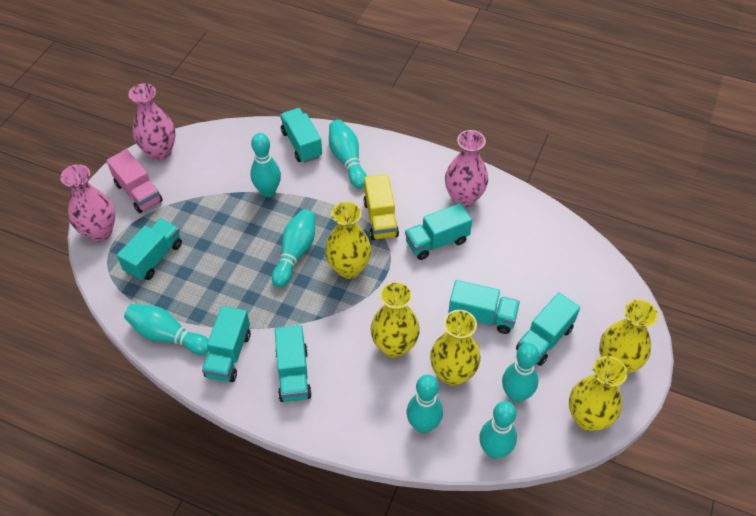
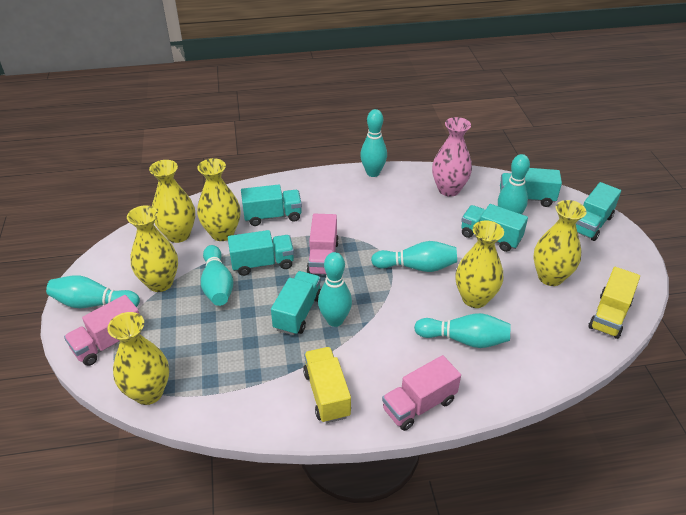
pink truck: [106,149,163,213] = 1 -> [64,295,139,366] [307,214,339,275] [382,355,461,431] = 3
pink vase: [60,164,115,242] [129,83,176,161] [445,130,488,207] = 3 -> [432,117,472,197] = 1
turquoise truck: [117,218,182,281] [202,306,251,382] [275,325,312,402] [280,108,322,163] [405,203,472,260] [448,280,520,334] [516,293,580,366] = 7 -> [228,230,294,276] [241,185,302,226] [271,271,321,335] [461,204,528,252] [500,168,562,207] [576,182,621,241] = 6
yellow truck: [363,174,399,240] = 1 -> [303,347,351,423] [588,267,640,339] = 2
yellow vase: [325,201,371,279] [371,281,420,358] [430,310,481,386] [569,356,628,431] [599,299,658,373] = 5 -> [107,312,169,405] [127,205,178,292] [149,160,195,243] [197,158,240,241] [456,220,504,308] [533,200,587,286] = 6

